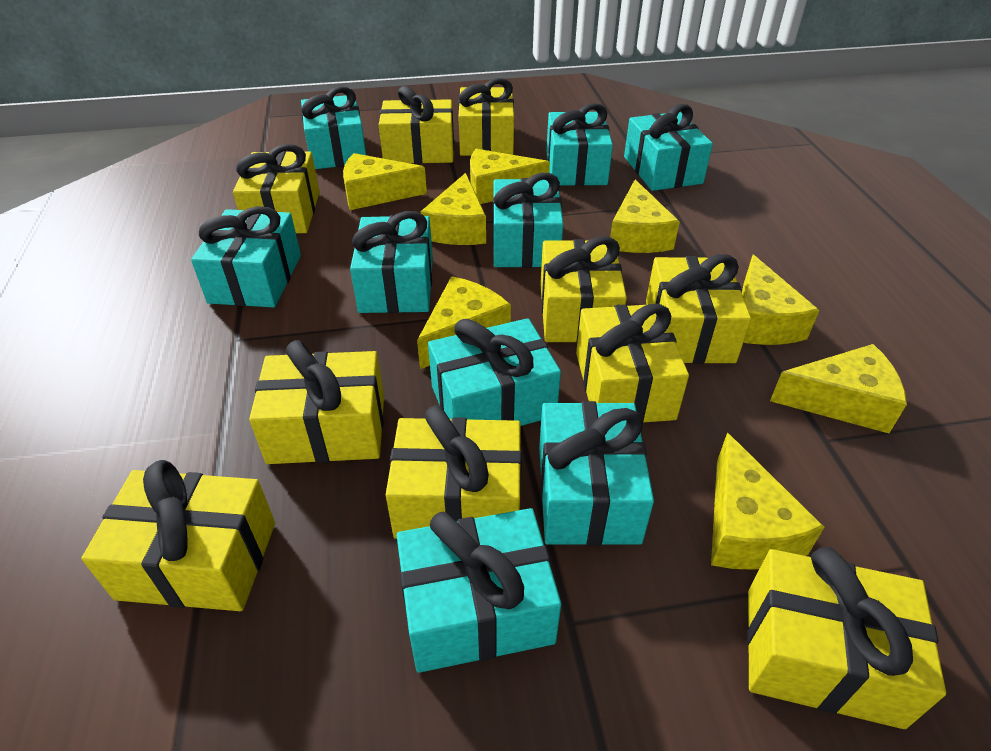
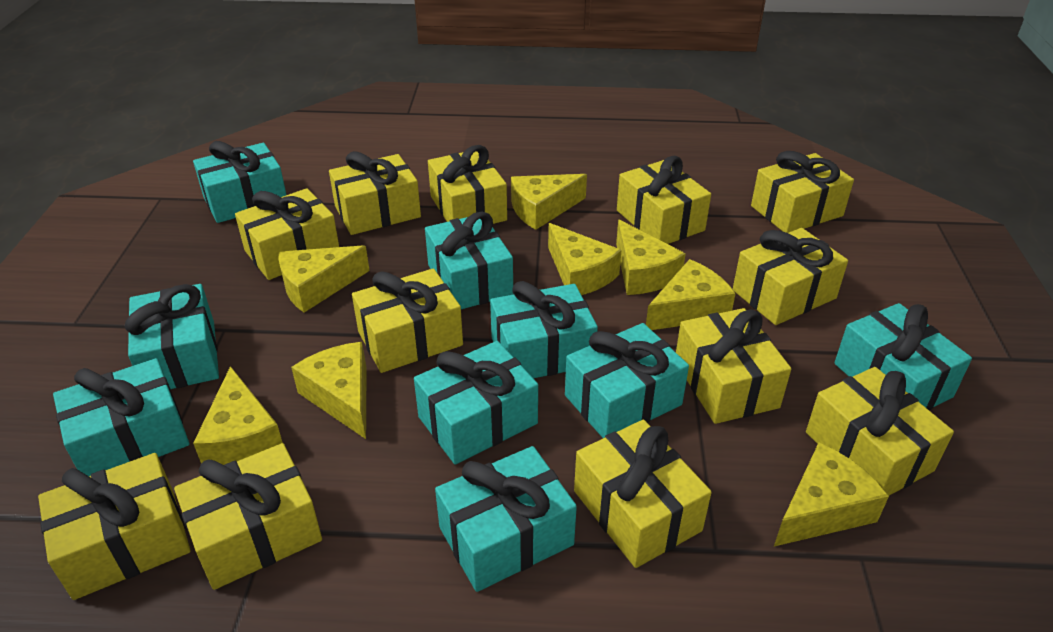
yellow gift: [81,460,275,611] [233,144,320,233] [249,340,384,464] [379,86,454,164] [386,405,522,539] [458,78,514,156] [540,236,627,342] [576,304,689,423] [646,254,751,364] [747,547,946,729] = 10 -> [38,453,191,600] [174,443,322,590] [235,188,339,280] [329,151,421,235] [352,269,463,373] [428,145,507,224] [574,420,712,568] [617,156,711,244] [676,308,791,424] [733,228,848,325] [751,151,854,233] [806,367,954,496] = 12

